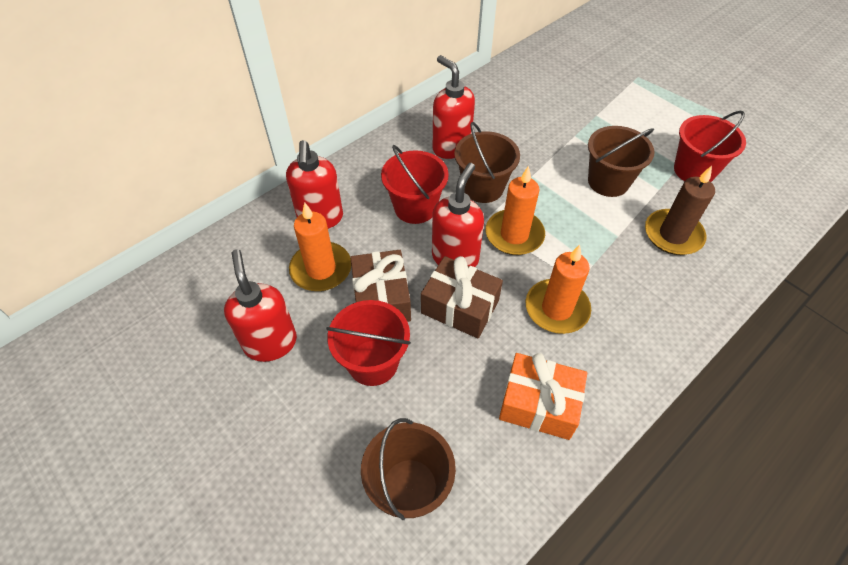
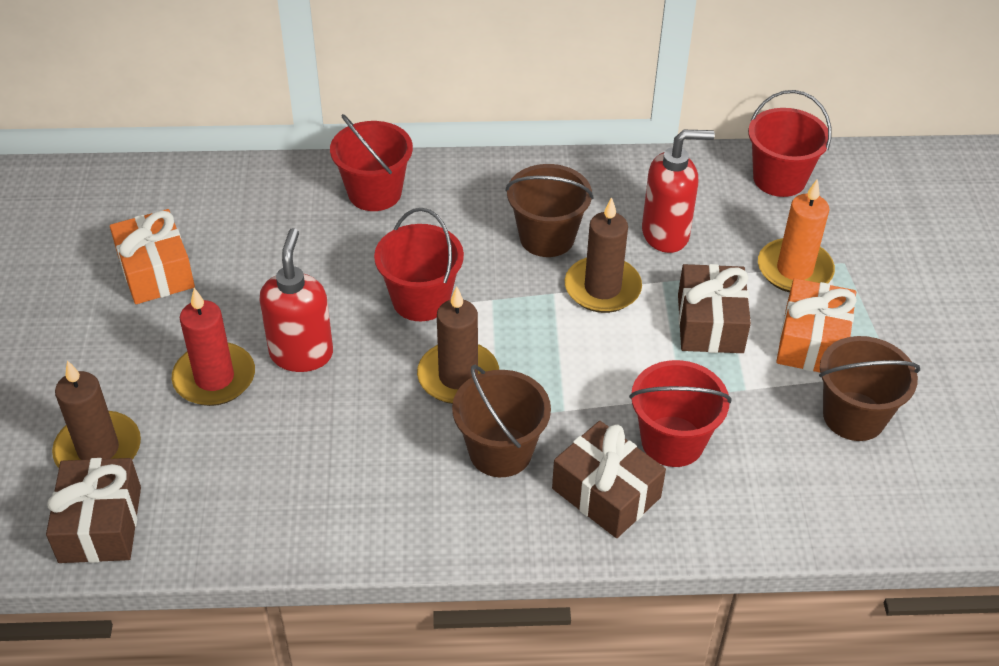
brown candle: [645,166,715,255] = 1 -> [52,360,141,468] [417,286,499,404] [565,197,642,313] = 3
brown gift: [350,250,411,322] [421,256,503,338] = 2 -> [46,458,141,563] [552,421,666,538] [678,264,751,353] = 3
orange candle: [289,202,351,291] [486,166,545,255] [526,245,591,334] = 3 -> [758,179,835,292] = 1
orange gift: [499,353,587,440] = 1 -> [110,209,195,304] [776,278,857,372] = 2
red bucket: [326,300,411,386] [381,145,449,224] [674,111,746,182] = 3 -> [330,114,413,211] [374,208,464,321] [629,360,731,467] [748,90,831,197] = 4
red candle: none = 0 -> [171,288,255,406] = 1
red soap dispenser: [224,249,297,362] [286,140,343,229] [432,55,475,159] [432,163,484,267] = 4 -> [259,228,333,372] [642,130,715,253] = 2

